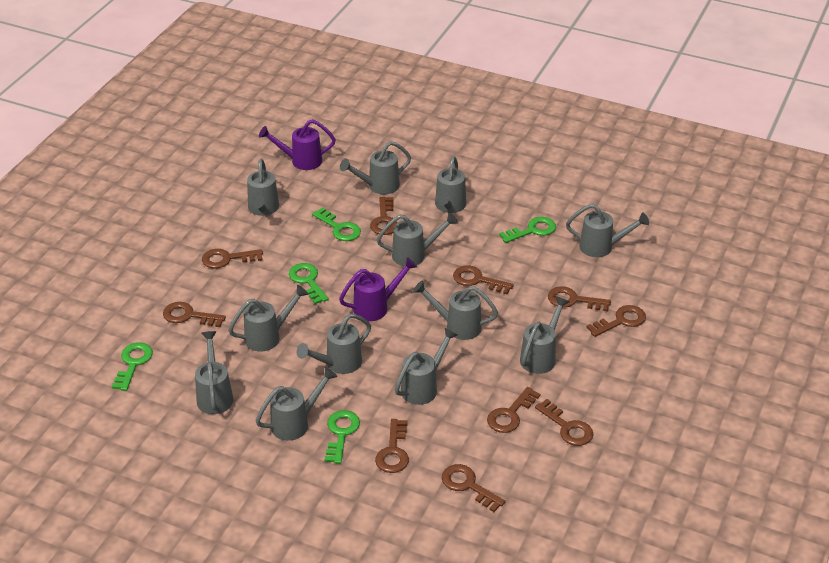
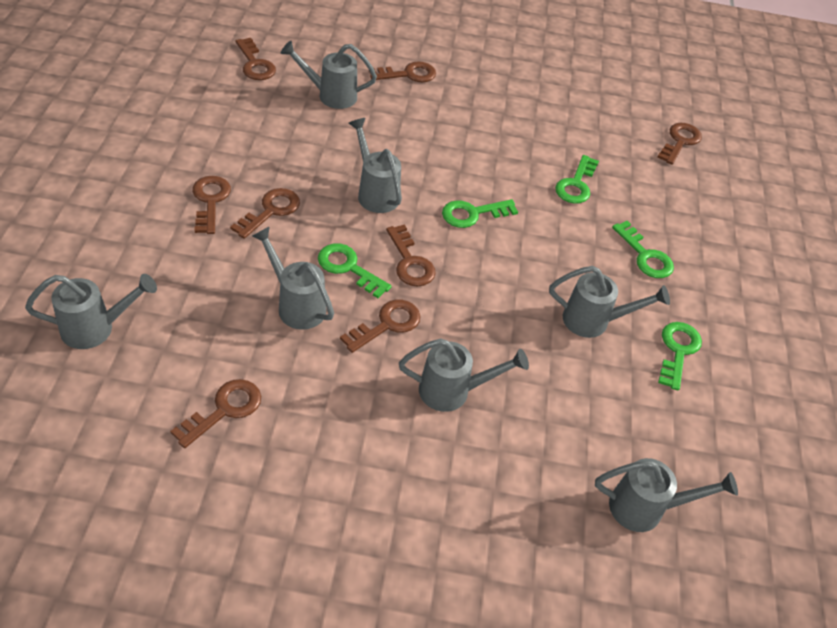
brown key: [163,302,226,327] [202,249,263,269] [370,197,397,235] [375,419,409,473] [442,464,505,512] [453,266,514,295] [487,387,540,433] [535,399,593,446] [548,286,611,312] [586,305,646,337] = 10 -> [170,379,261,448] [192,176,231,234] [230,188,300,239] [235,38,276,80] [340,300,421,353] [369,61,436,82] [386,225,436,287] [657,123,702,165] = 8
grey watering can: [195,331,233,414] [228,285,309,352] [247,159,279,216] [256,367,337,441] [296,314,371,374] [340,141,411,195] [377,212,458,267] [395,328,457,405] [413,281,498,340] [435,156,466,213] [520,296,569,374] [566,204,649,257] = 12 -> [25,274,157,349] [252,226,334,330] [281,41,377,109] [349,118,402,213] [399,338,529,412] [549,266,670,338] [595,458,738,532] = 7
purple watering can: [259,119,336,170] [339,257,417,321] = 2 -> none = 0

